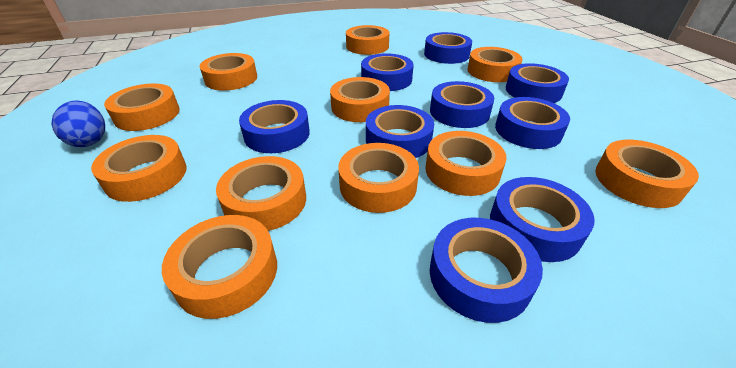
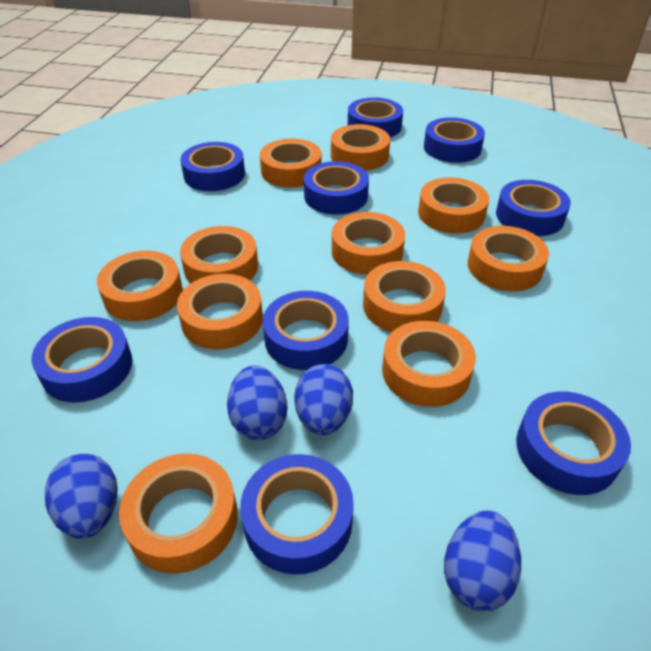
blue egg: [51,100,105,147] = 1 -> [45,454,118,539] [227,365,287,440] [294,364,353,435] [444,511,521,611] = 4

